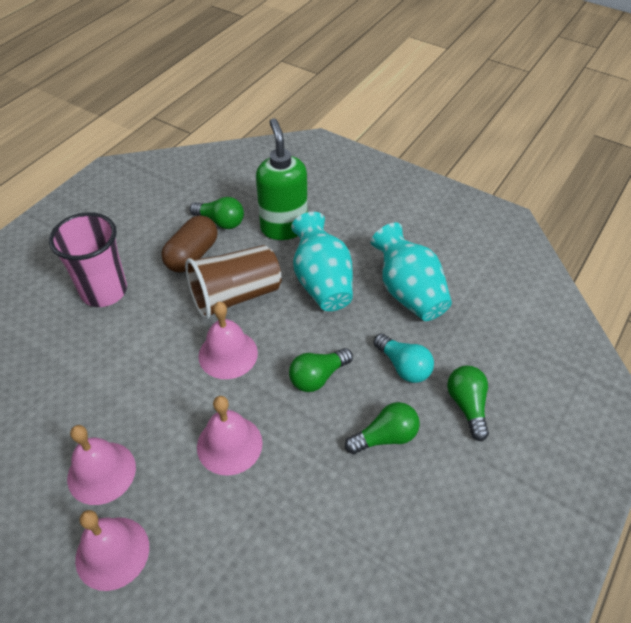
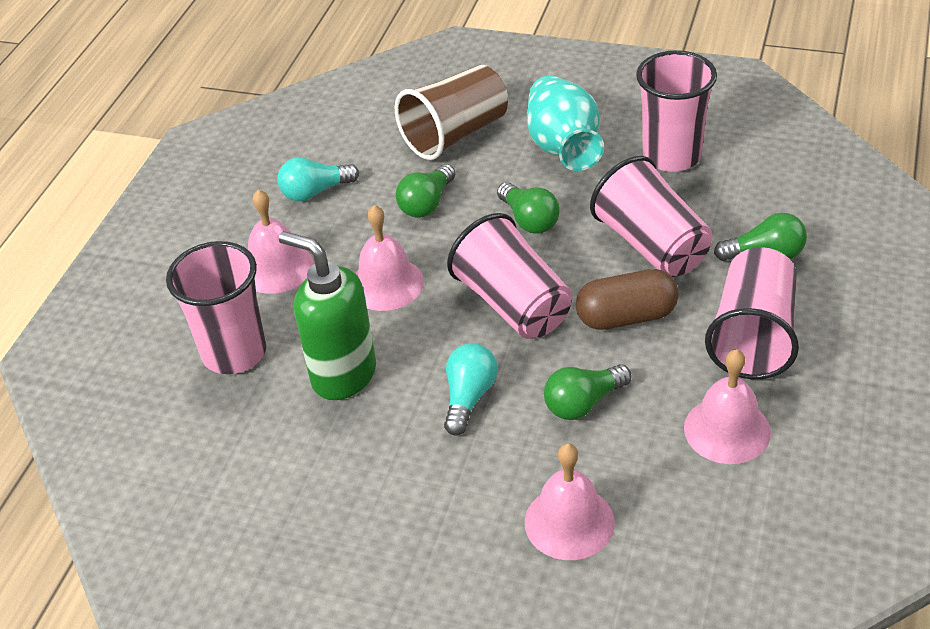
pink cup: [49,212,127,307] = 1 -> [166,241,267,374] [447,213,572,339] [590,156,712,277] [636,50,717,172] [705,247,799,379] = 5
turquoise light bulb: [373,333,434,383] = 1 -> [277,157,359,201] [444,343,498,436] = 2
turquoise vase: [291,212,353,311] [371,222,452,321] = 2 -> [527,76,604,171] = 1

